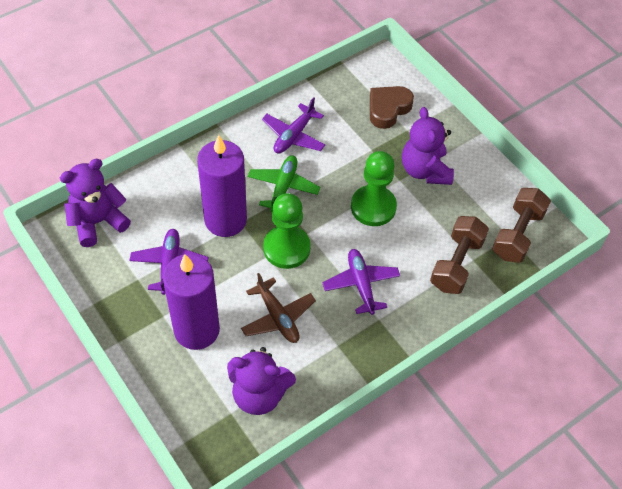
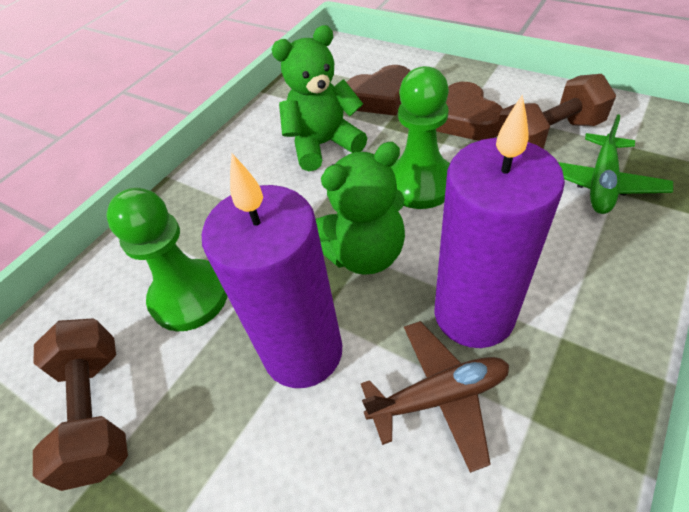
brown heart: [370,86,414,129] = 1 -> [347,65,410,116] [436,82,503,140] = 2
green teddy bear: none = 0 -> [272,25,367,171] [316,142,405,275] = 2
purple plane: [129,229,209,295] [262,97,326,154] [323,249,400,315] = 3 -> none = 0
purple teddy bear: [60,159,131,247] [227,347,296,415] [402,107,454,185] = 3 -> none = 0

